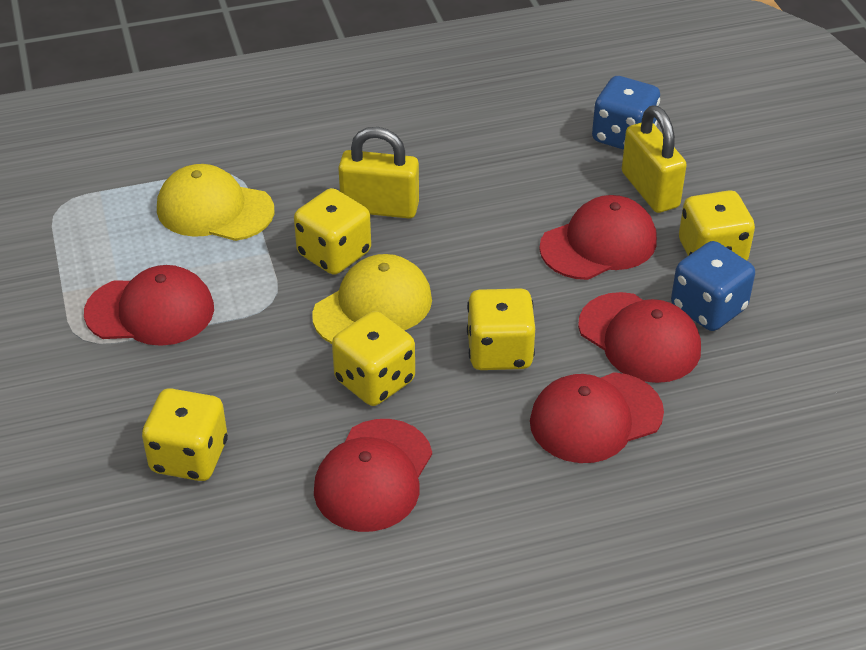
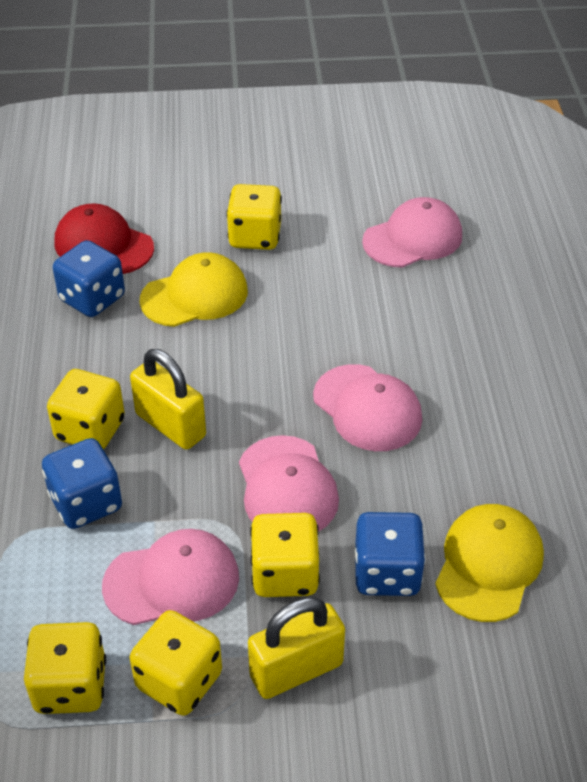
blue dice: [592,76,660,150] [671,241,755,331] = 2 -> [42,438,122,529] [53,240,125,317] [354,512,426,596] = 3
pink cap: none = 0 -> [102,529,239,625] [239,435,339,531] [313,364,422,451] [362,197,462,268] = 4
red cap: [84,265,214,346] [314,419,432,532] [530,372,664,463] [539,195,657,280] [578,292,701,383] = 5 -> [55,204,154,274] = 1

